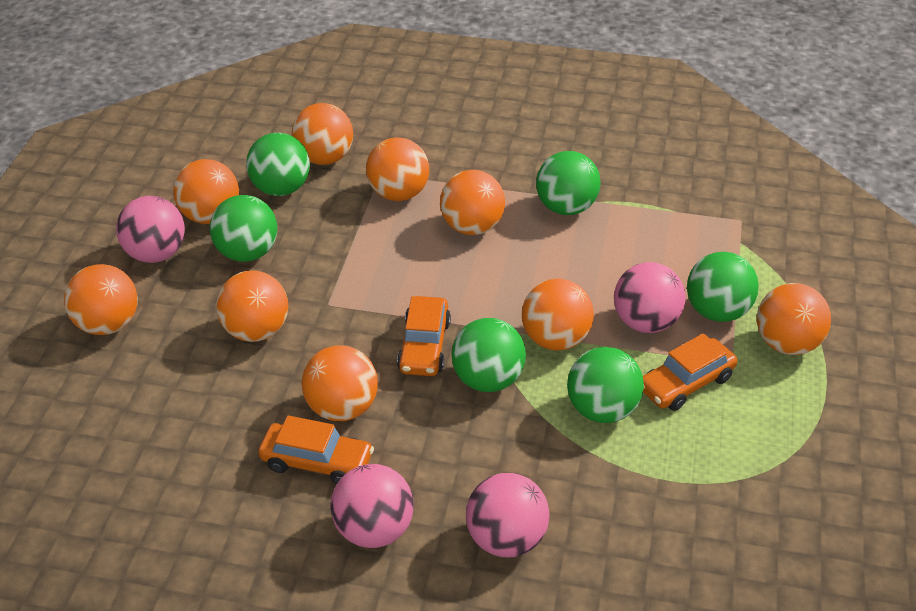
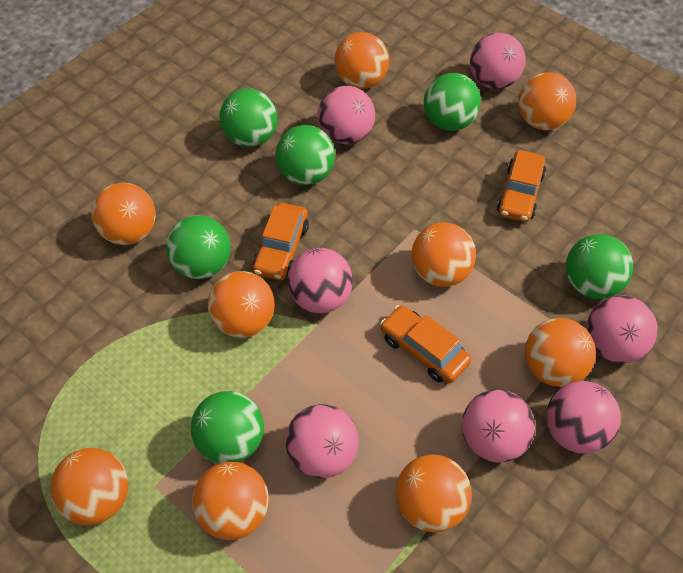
pink ball: [116,196,185,263] [330,464,414,548] [466,473,550,557] [614,262,686,333] = 4 -> [285,404,358,478] [287,248,353,313] [318,86,375,144] [462,389,535,463] [470,33,526,89] [546,381,621,454] [587,296,658,363] = 7

